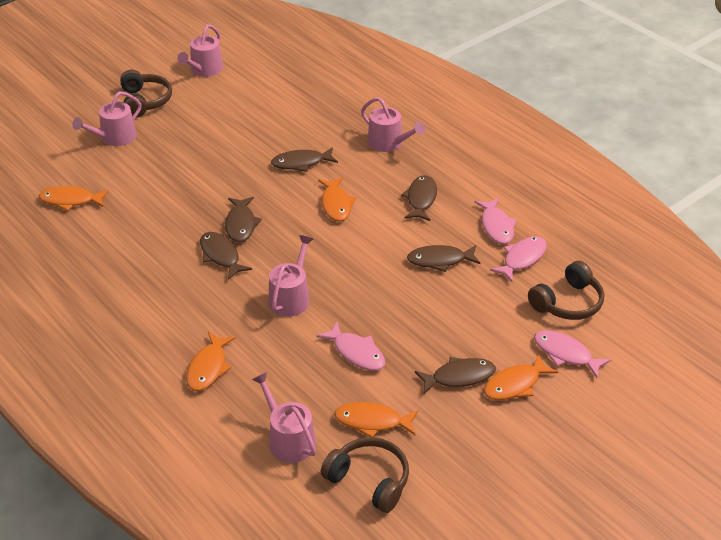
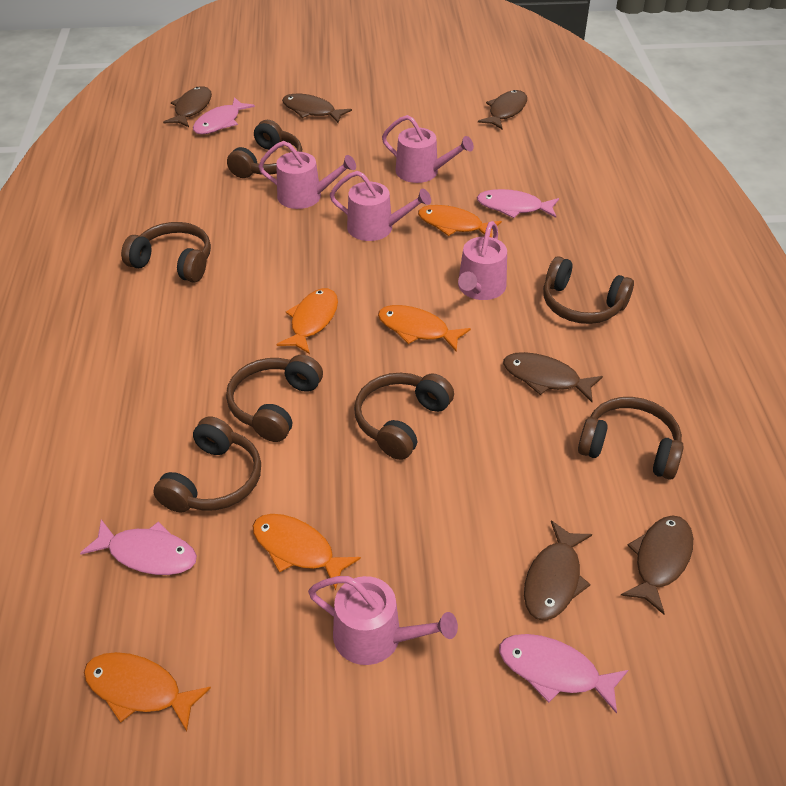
brown headphones: [120,70,172,118] [321,437,409,513] [528,261,604,320] = 3 -> [121,222,211,282] [153,416,261,512] [226,355,323,442] [227,120,302,178] [354,373,454,460] [543,256,634,324] [578,397,684,480] = 7

